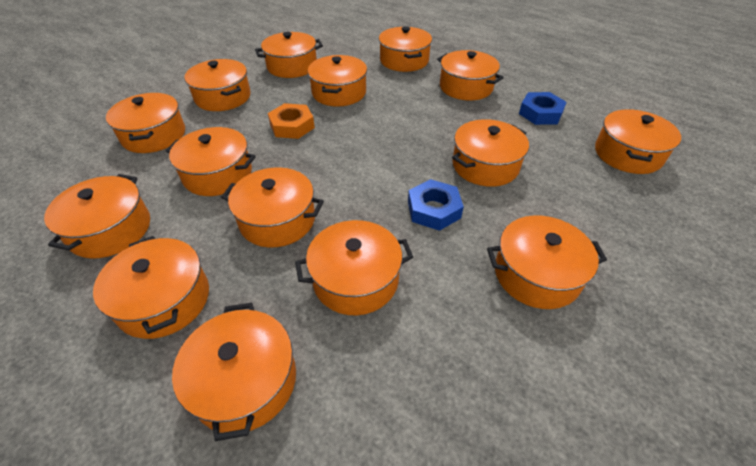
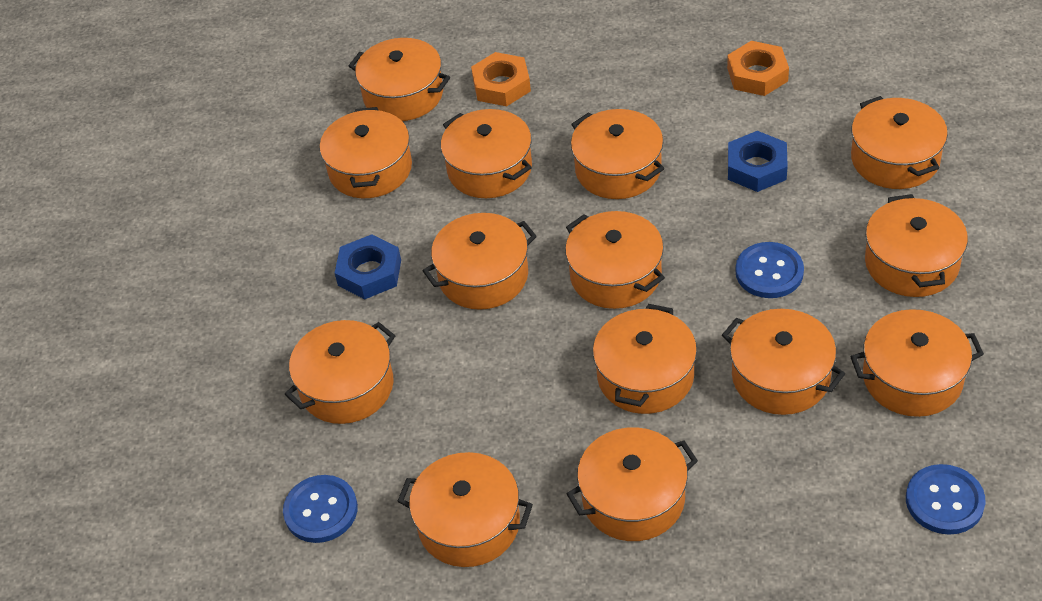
blue button: none = 0 -> [283,475,358,543] [735,242,804,298] [906,464,985,535] = 3
orange nut: [268,103,315,139] = 1 -> [471,52,531,106] [727,41,789,96] = 2
orange pot: [44,174,150,259] [93,236,209,339] [106,93,185,153] [166,127,256,196] [172,303,296,441] [184,59,251,111] [221,167,324,248] [255,32,323,78] [295,220,413,315] [308,55,367,107] [379,26,432,72] [437,50,504,101] [452,119,529,187] [487,215,607,309] [595,109,681,174] = 15 -> [285,320,396,424] [320,107,412,198] [349,38,450,121] [398,452,533,567] [423,213,537,310] [441,109,532,198] [565,211,665,309] [567,427,698,541] [571,109,664,199] [593,304,697,414] [722,309,845,415] [850,309,984,417] [851,96,948,189] [865,194,968,297] = 14

